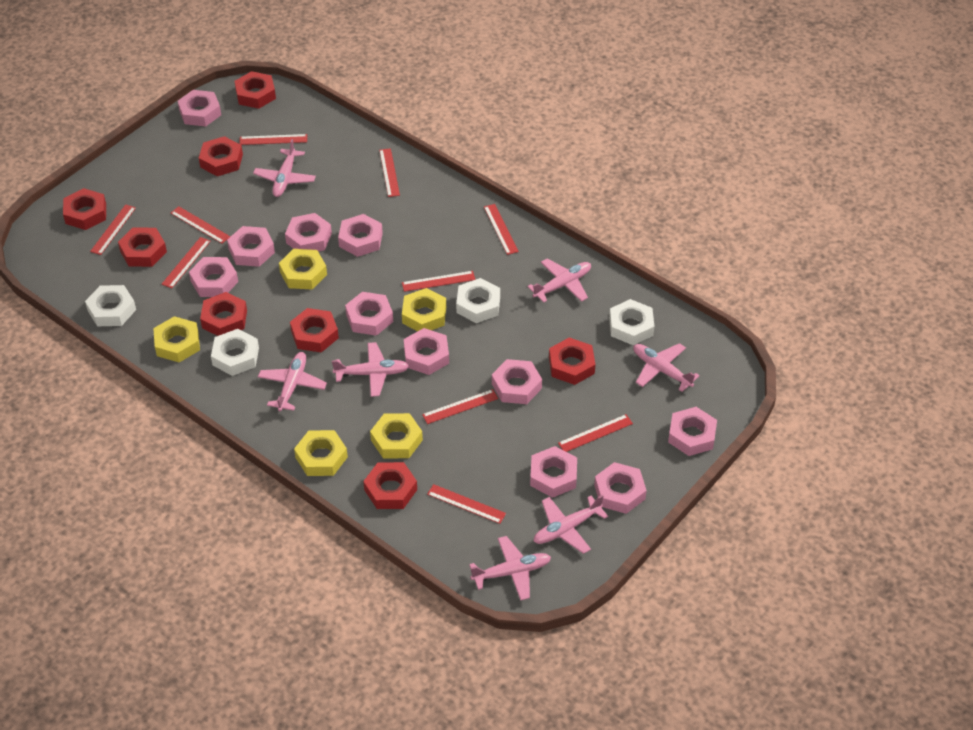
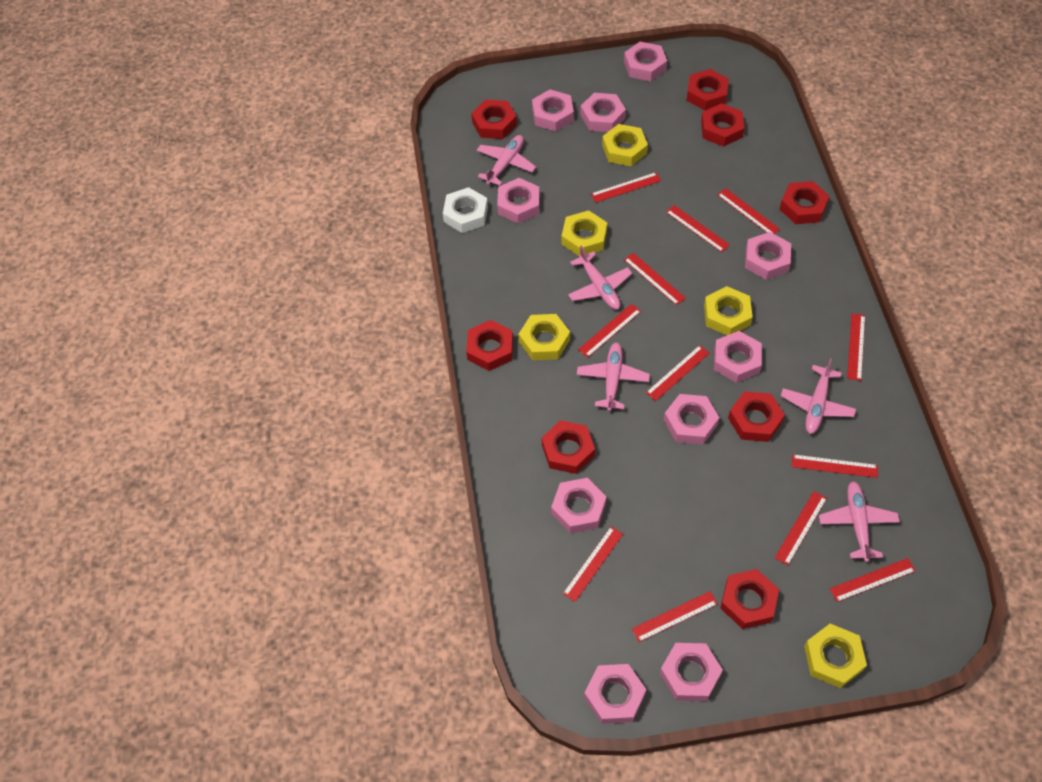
pink nut: [178,90,221,127] [189,257,238,297] [227,226,275,267] [285,213,332,252] [338,214,383,257] [345,292,393,336] [404,328,449,375] [492,359,542,404] [530,446,577,498] [594,462,647,514] [668,407,717,456] = 11 -> [497,178,540,223] [532,90,574,131] [551,478,607,533] [580,93,626,132] [584,664,646,724] [624,42,667,81] [660,643,723,701] [664,394,719,444] [714,331,762,383] [745,232,791,280] = 10
pink plane: [253,139,316,197] [258,352,327,411] [332,342,409,397] [469,536,551,601] [527,259,591,303] [534,495,608,554] [633,343,700,392] = 7 -> [477,135,536,186] [568,245,632,310] [577,342,650,411] [781,358,856,434] [819,481,900,562] = 5
red ruler: [90,204,136,255] [162,237,211,288] [171,206,230,243] [239,134,307,145] [379,148,400,197] [402,271,475,292] [422,389,498,424] [427,484,506,524] [484,204,519,255] [558,414,633,452] = 10 -> [563,527,623,602] [578,304,641,358] [591,172,661,203] [624,253,686,305] [632,591,718,642] [646,345,710,401] [666,205,730,252] [717,188,780,234] [775,491,827,565] [792,454,878,478] [830,558,916,602] [847,313,865,381] = 12
white nut: [85,285,136,326] [211,329,259,376] [456,278,500,323] [609,299,654,345] = 4 -> [443,187,488,233] = 1

